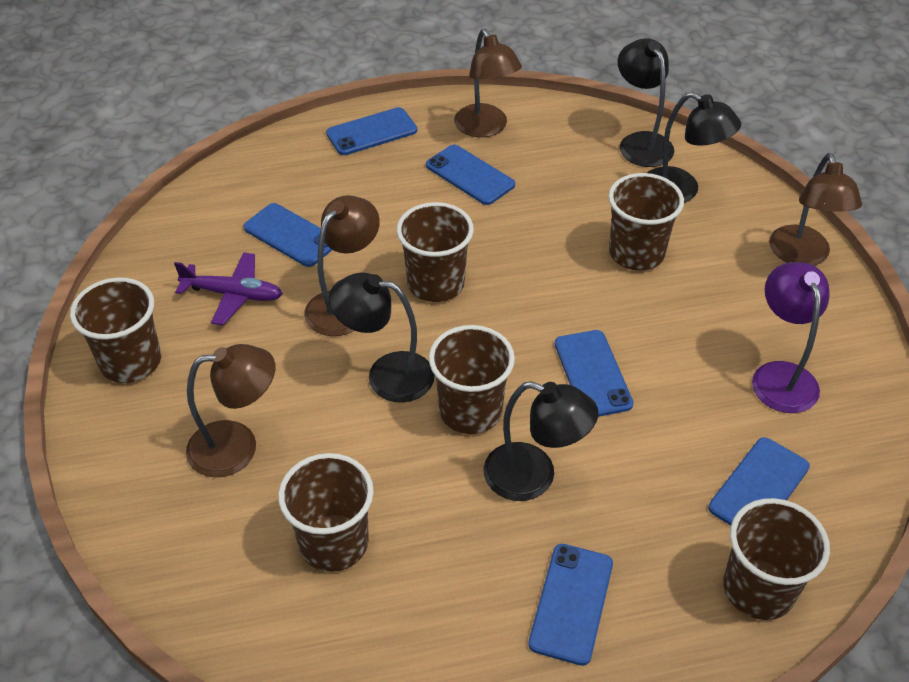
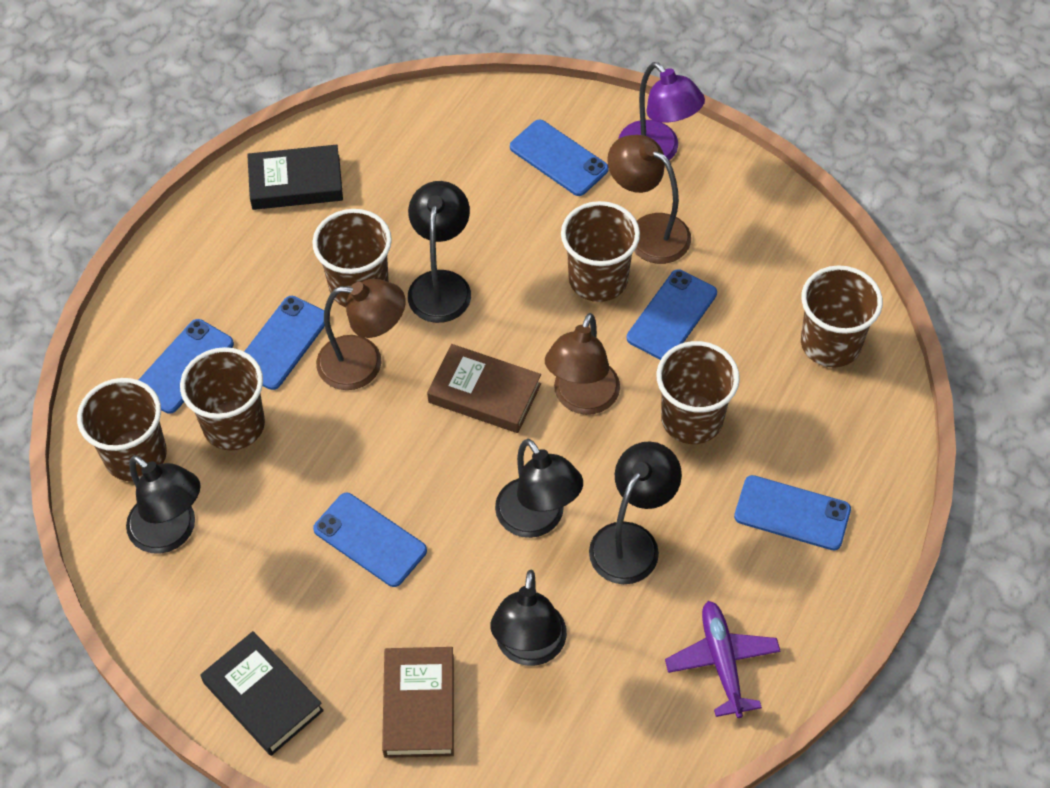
black book: none = 0 -> [200,631,324,756] [247,145,343,210] = 2
black lamp: [329,273,435,403] [483,381,599,501] [618,38,674,167] [647,92,741,203] = 4 -> [126,455,201,554] [408,181,471,323] [490,570,567,666] [495,439,583,538] [589,441,682,584] = 5
brown book: none = 0 -> [382,647,454,758] [427,344,541,433] = 2
brown lamp: [186,344,275,478] [304,195,380,336] [454,29,522,137] [769,153,862,266] = 4 -> [316,279,406,390] [545,313,620,415] [607,135,691,264] = 3

